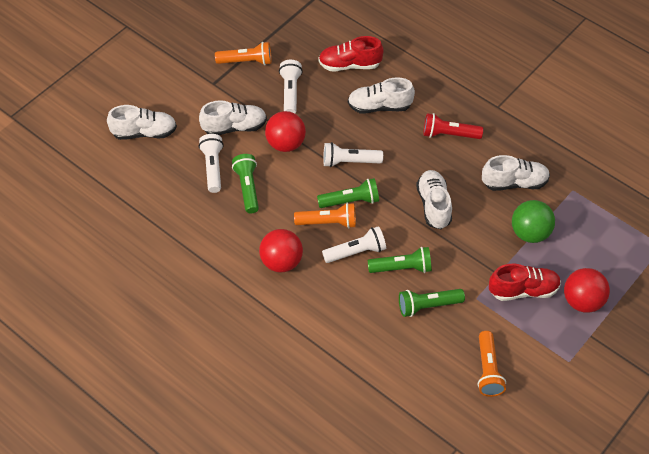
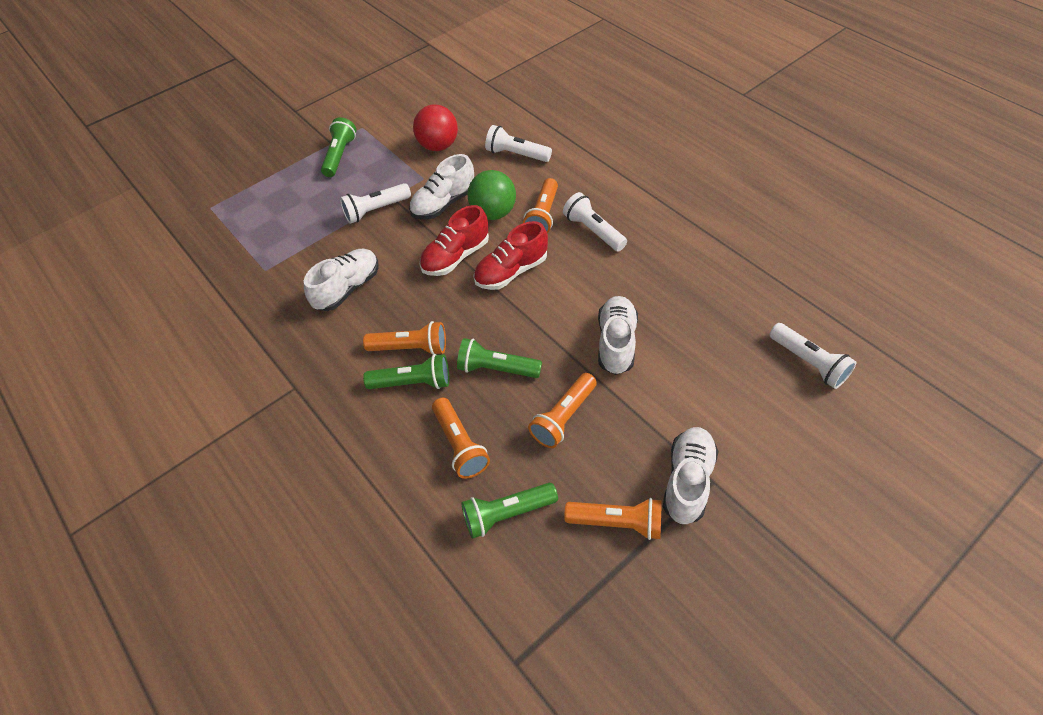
orange flashlight: [215,42,271,65] [294,203,356,229] [478,331,506,397] = 3 -> [363,321,446,355] [432,398,490,479] [523,178,558,234] [528,373,597,448] [564,498,662,540] = 5
red ball: [259,229,303,273] [265,111,306,152] [564,268,610,313] = 3 -> [413,105,458,151] = 1
red flashlight: [423,113,483,139] = 1 -> none = 0
white shoe: [107,105,177,140] [199,100,267,135] [348,78,415,114] [416,170,452,229] [482,155,550,191] = 5 -> [304,249,379,311] [409,154,474,220] [598,296,638,375] [663,427,719,524] = 4

